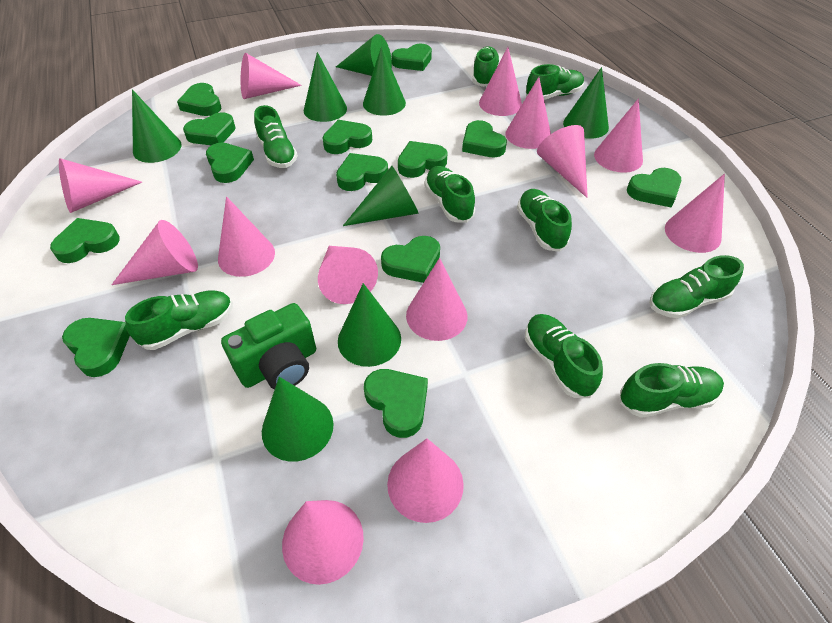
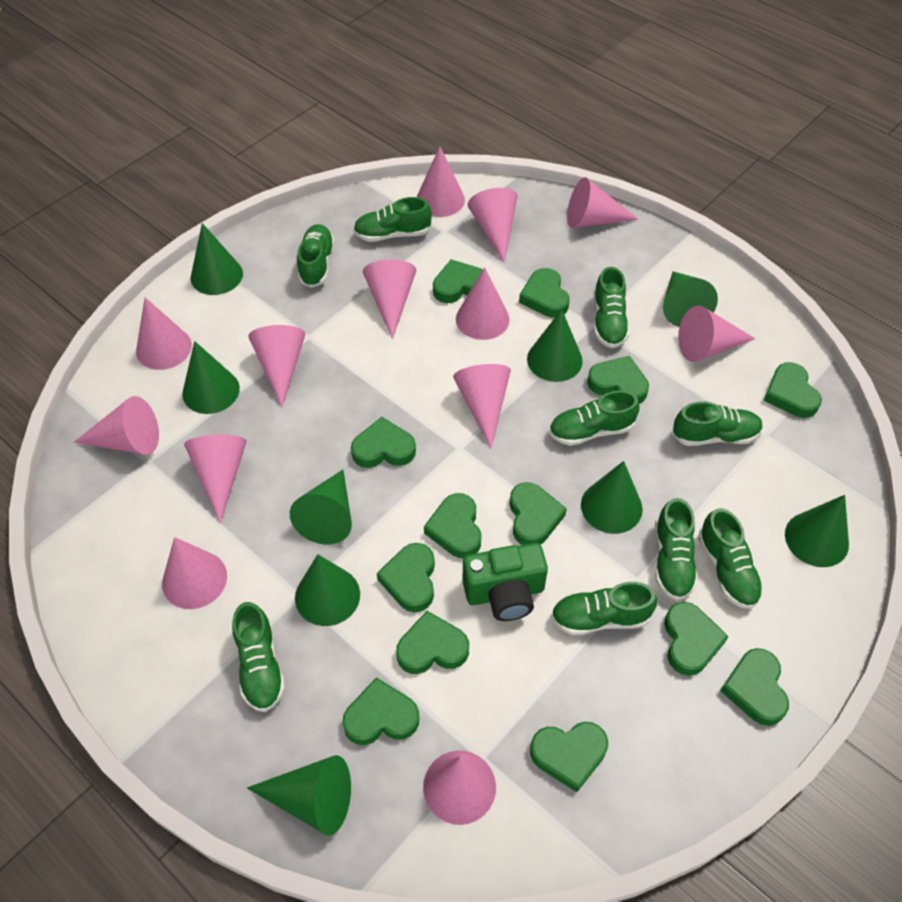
green cone: [132,89,182,163] [262,377,334,462] [304,52,347,122] [336,34,392,76] [338,283,401,367] [343,166,419,226] [363,46,406,116] [563,67,609,139] = 8 -> [182,341,240,414] [191,223,243,295] [247,755,351,835] [290,470,352,545] [295,554,360,626] [527,309,583,382] [581,461,643,534] [663,271,718,327] [785,495,849,567] = 9

